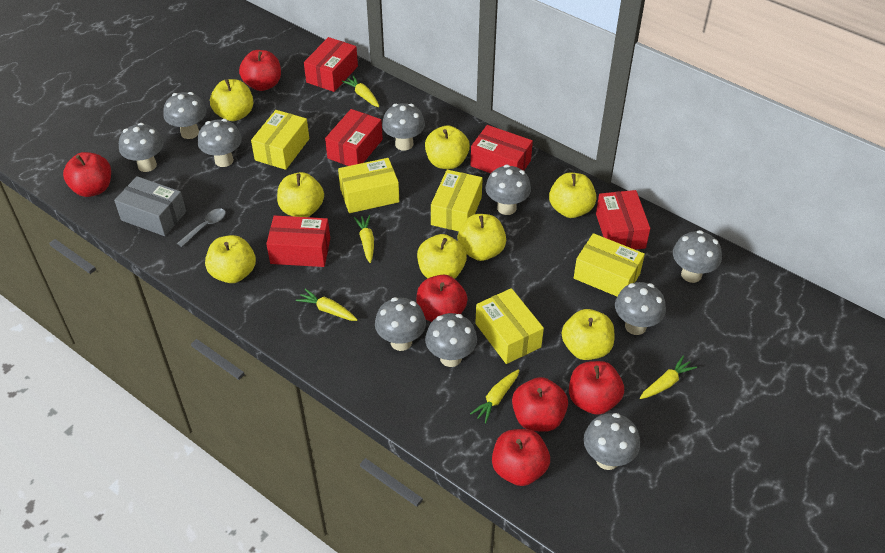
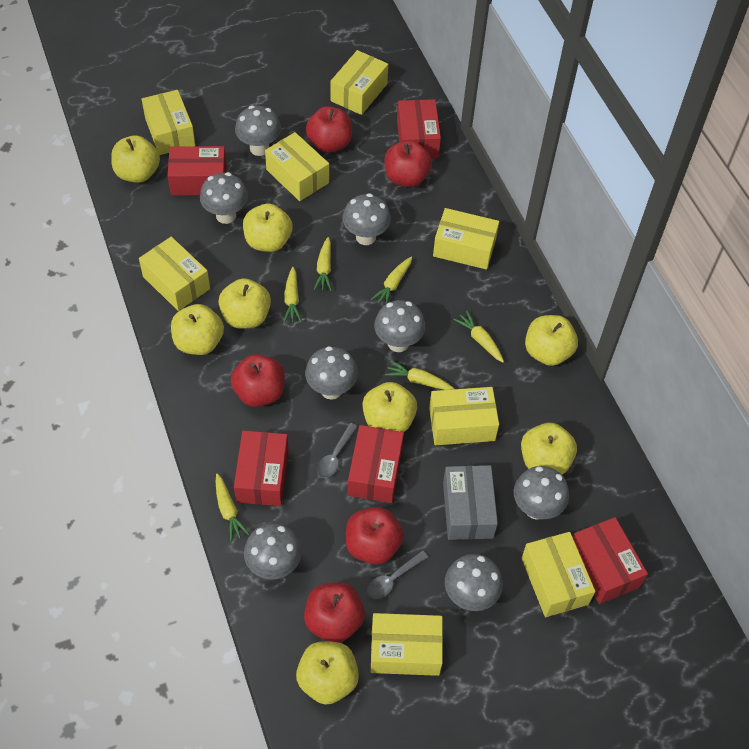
grey mushroom: [119,123,164,172] [163,92,207,139] [198,119,242,167] [375,297,426,351] [382,103,425,151] [425,313,477,367] [485,165,531,215] [583,413,640,470] [615,282,666,335] [673,230,722,283] = 10 -> [200,172,248,224] [235,105,281,156] [244,523,302,579] [305,346,358,400] [343,193,391,245] [374,300,425,352] [445,554,503,611] [514,466,569,519] = 8
grey spoon: [177,208,226,247] = 1 -> [317,423,358,478] [367,550,428,599] = 2
red apple: [63,152,111,197] [239,50,281,91] [417,275,468,322] [492,429,550,486] [512,377,568,432] [569,361,624,415] = 6 -> [231,354,285,407] [304,582,365,643] [306,106,352,153] [346,507,404,564] [384,140,432,187] = 5
yellow box: [251,110,309,170] [338,158,399,213] [431,170,483,231] [475,288,544,364] [574,233,645,297] = 5 -> [139,237,210,311] [142,90,195,155] [265,132,329,201] [331,50,388,115] [371,613,443,676] [429,387,499,445] [433,208,499,270] [522,532,595,617] = 8
yellow carrot: [296,289,358,321] [342,76,379,107] [354,215,374,263] [470,369,519,423] [640,356,697,399] = 5 -> [216,473,250,542] [284,267,302,323] [314,237,332,291] [371,257,412,305] [385,360,454,390] [453,311,504,362] = 6

